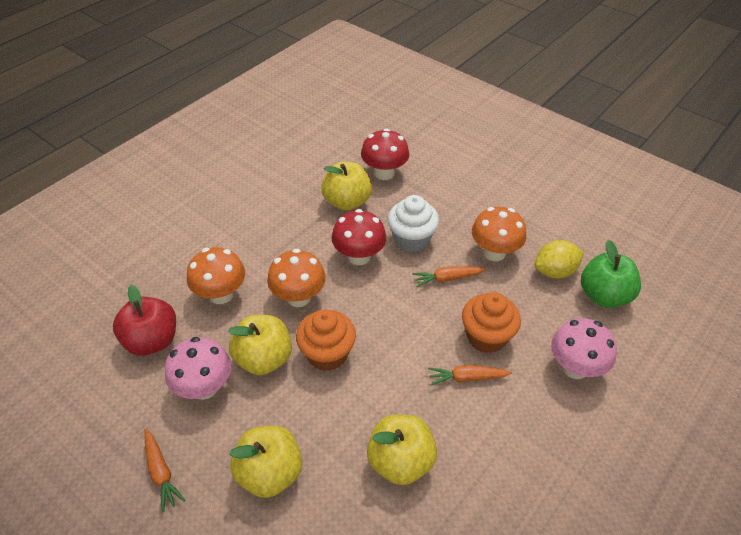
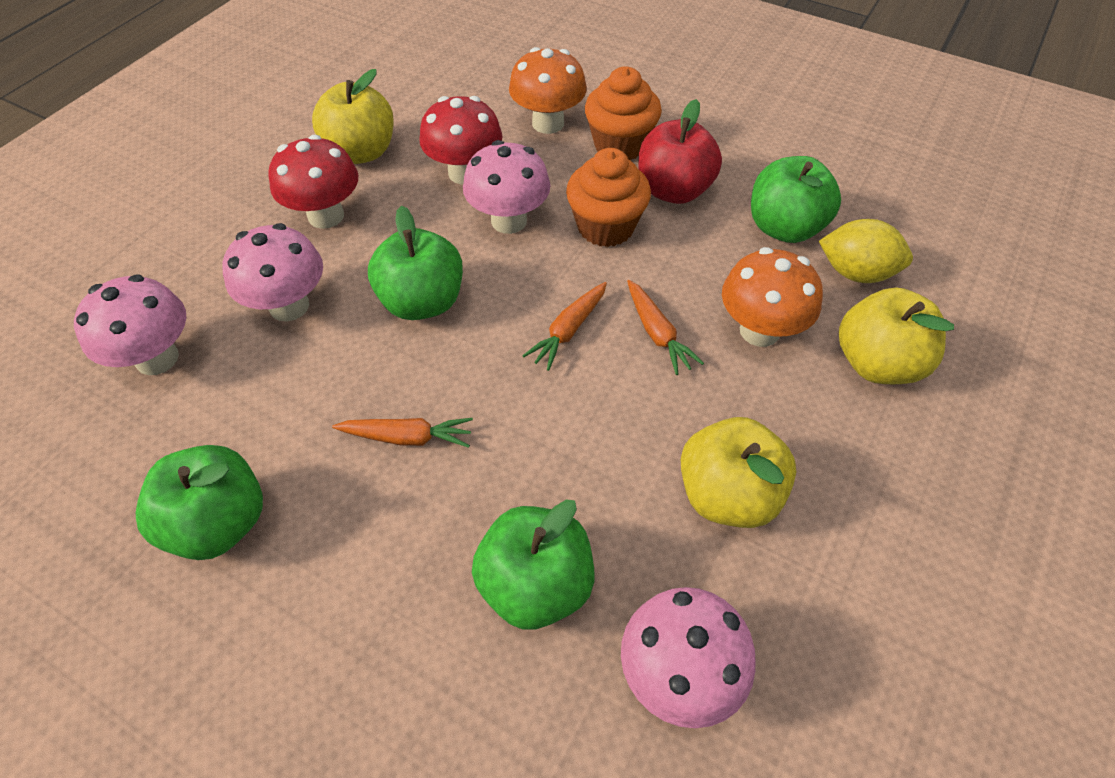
green apple: [581,240,641,308] = 1 -> [136,445,263,560] [368,206,463,320] [472,500,594,630] [751,156,841,243] = 4
orange mushroom: [187,247,245,304] [267,249,326,307] [472,207,527,261] = 3 -> [509,47,587,134] [722,247,823,347] = 2
pink mushroom: [165,337,231,400] [551,318,617,379] = 2 -> [74,275,186,375] [222,223,323,321] [463,140,551,234] [621,587,756,728] = 4
white cupcake: [388,195,439,252] = 1 -> none = 0
yellow apple: [228,315,292,375] [230,426,302,498] [321,162,372,211] [367,415,437,485] = 4 -> [312,69,394,164] [681,417,796,528] [839,287,954,384] = 3

